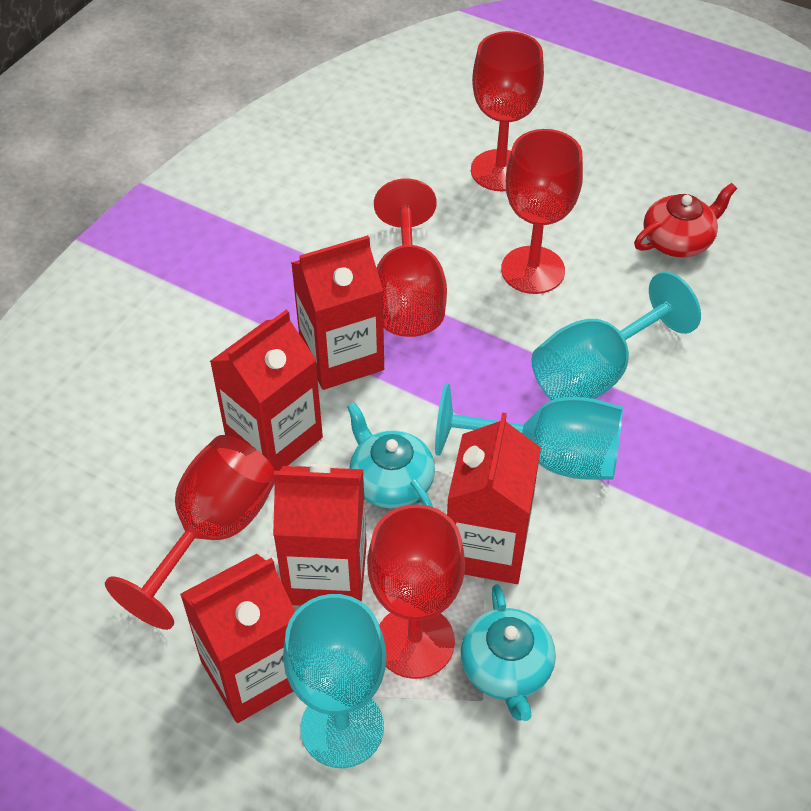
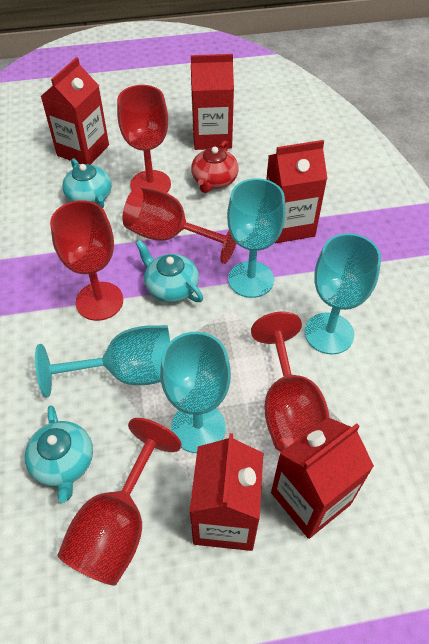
turquoise goblet: [283,594,386,768] [435,383,623,480] [531,272,701,400] = 3 -> [35,325,170,397] [160,332,231,453] [227,178,286,298] [305,233,381,354] = 4
turquoise teapot: [347,402,435,508] [461,584,556,721] = 2 -> [25,405,93,503] [62,158,112,208] [135,240,203,303] = 3

